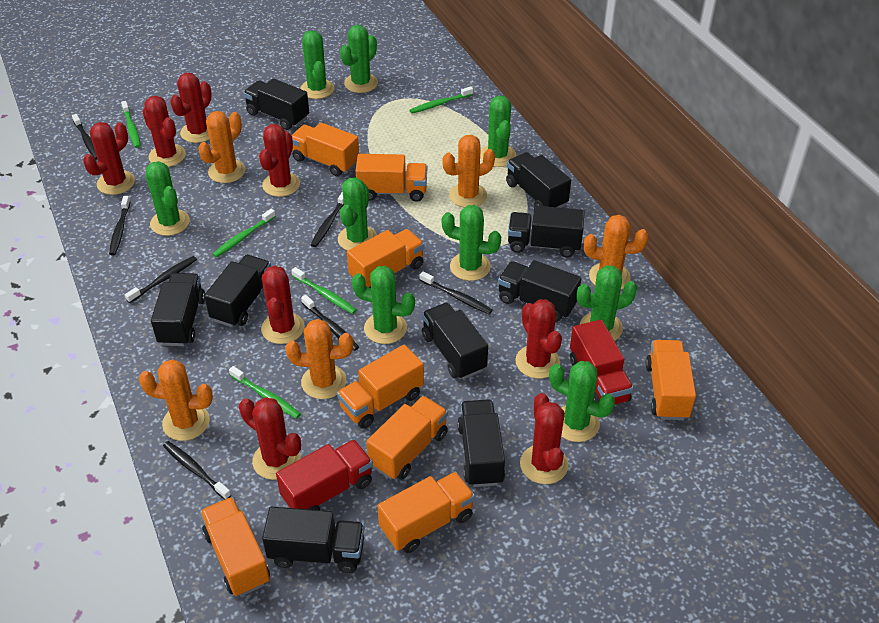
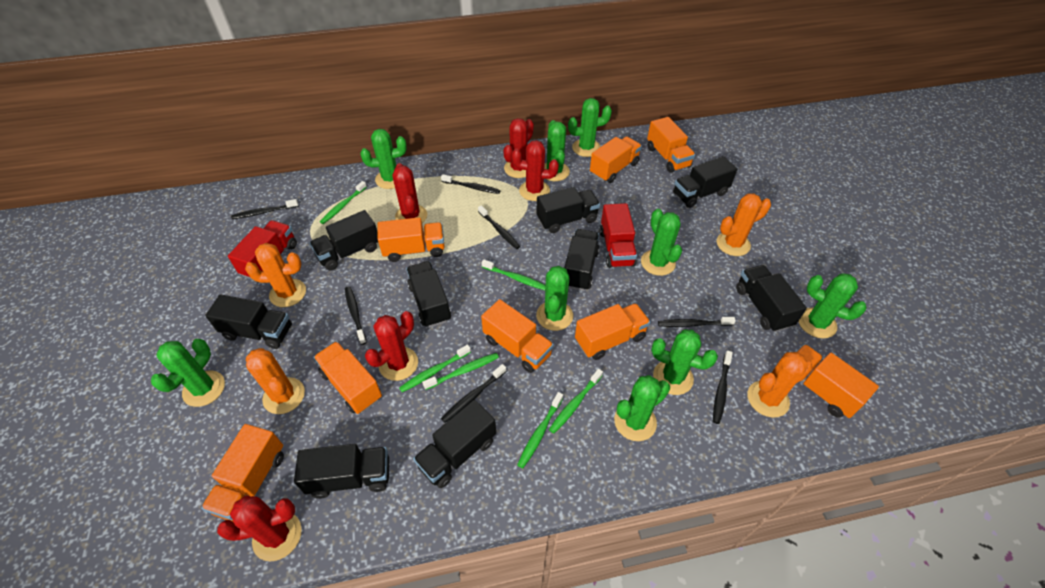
green toothbrush: [121,101,141,148] [213,209,276,258] [229,366,301,419] [291,267,357,314] [409,86,473,114] = 5 -> [320,181,367,224] [399,344,471,392] [422,353,499,390] [481,259,546,290] [517,392,563,468] [549,369,603,434] = 6
orange cactus: [139,359,213,441] [198,111,246,183] [285,319,353,399] [443,135,495,208] [584,215,648,289] = 5 -> [245,243,306,307] [246,348,305,414] [717,193,771,256] [747,352,812,417] = 4
red cactus: [83,122,135,195] [142,96,186,167] [170,73,212,143] [239,397,301,480] [259,124,300,197] [261,266,305,344] [515,299,562,379] [520,393,568,484] = 8 -> [217,495,302,561] [365,311,418,381] [393,163,427,223] [503,118,534,178] [512,140,559,201] = 5

